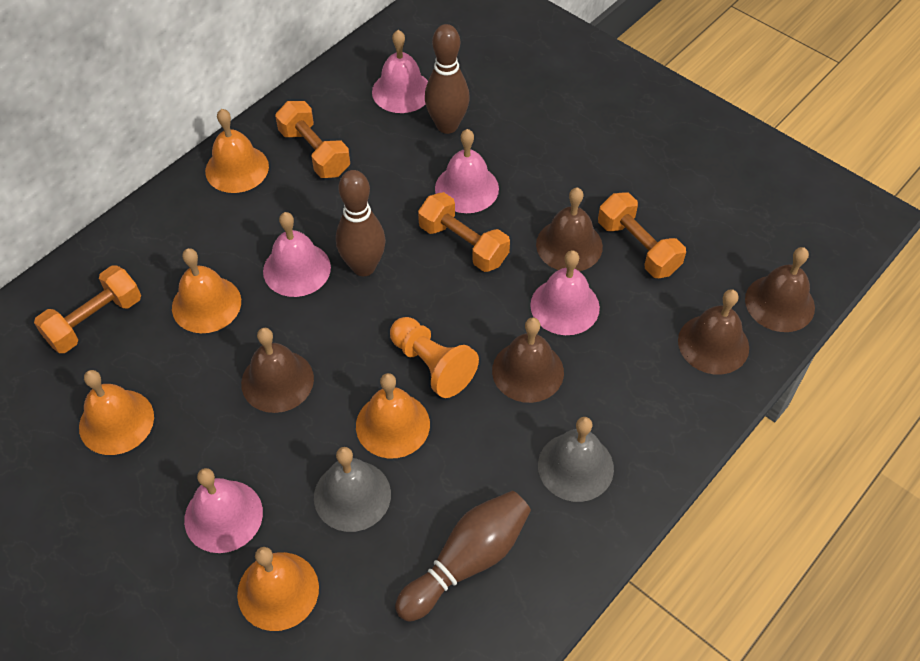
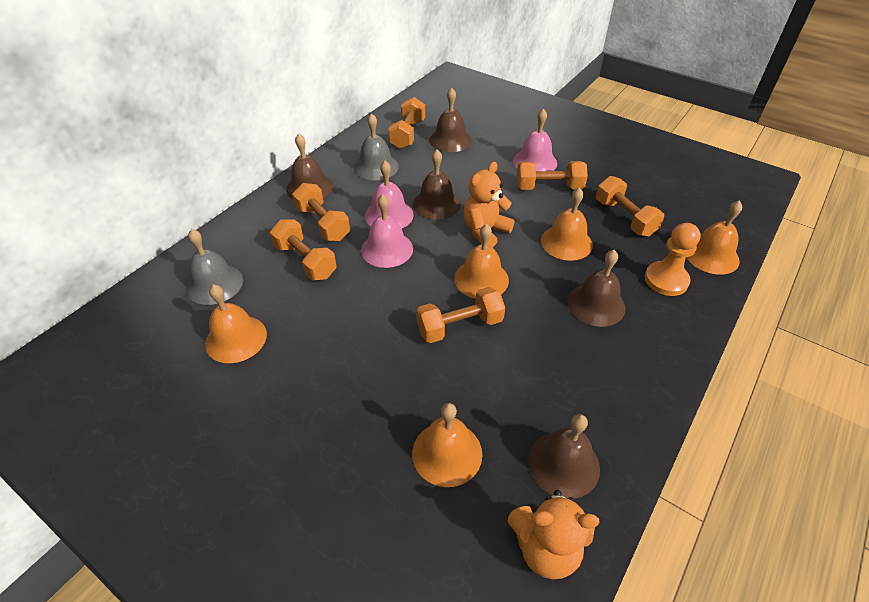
brown bowling pin: [336,170,386,276] [395,491,531,622] [425,24,470,134] = 3 -> none = 0
orange dumbbell: [34,265,141,353] [275,101,350,178] [418,192,510,272] [598,192,686,278] = 4 -> [270,219,337,281] [292,183,350,241] [388,97,425,149] [416,287,505,343] [517,161,588,190] [596,176,664,237] = 6
orange teddy bear: none = 0 -> [463,162,515,248] [508,490,599,579] = 2
pink bell: [184,468,263,553] [263,212,331,297] [372,30,428,113] [435,129,499,213] [530,250,600,335] = 5 -> [361,194,413,268] [365,161,414,228] [513,109,557,171] = 3

